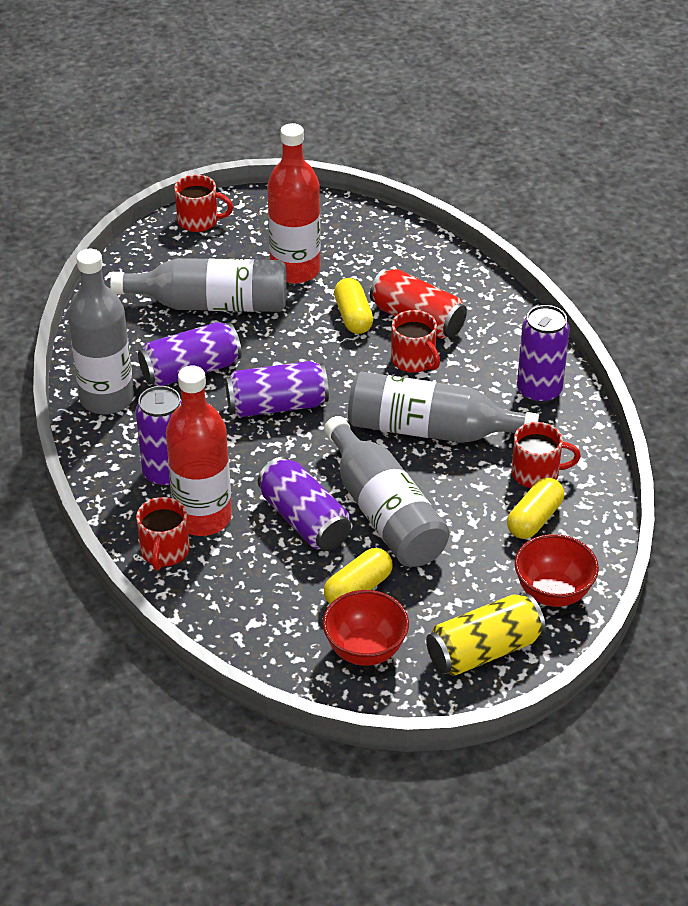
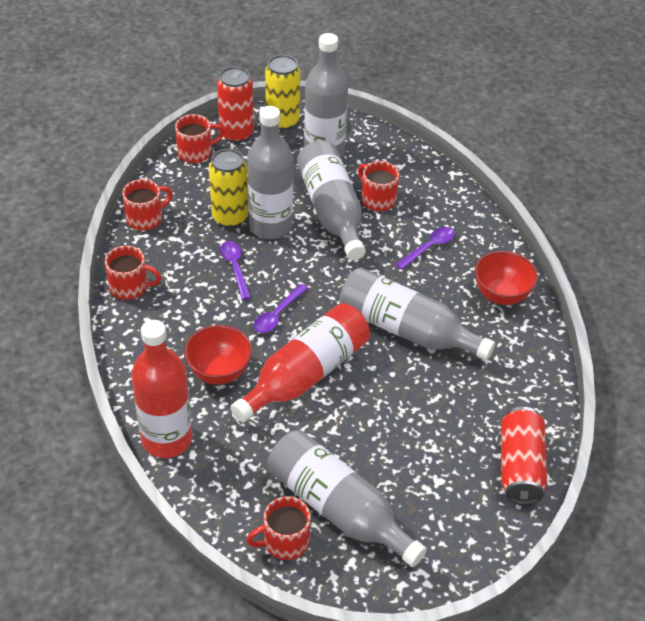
grey bottle: [68,249,134,414] [110,258,287,312] [324,416,450,567] [348,371,539,443] = 4 -> [247,106,293,239] [268,430,427,567] [297,141,366,260] [304,33,348,158] [339,268,495,361] = 5
purple can: [135,386,182,487] [138,322,242,386] [225,361,329,417] [258,457,351,551] [517,305,570,404] = 5 -> none = 0
purple spoon: none = 0 -> [220,241,251,300] [254,284,308,333] [396,227,455,270] = 3
red can: [370,268,467,339] = 1 -> [217,67,254,143] [501,407,547,505] = 2
red mug: [136,497,190,570] [174,175,233,232] [391,310,440,373] [511,422,581,488] = 4 -> [105,246,161,300] [122,179,173,230] [175,114,224,163] [246,496,311,560] [358,161,399,211] = 5
yellow can: [426,594,545,676] = 1 -> [209,149,248,228] [265,55,300,130] = 2
yellow capsule: [324,548,393,604] [334,278,373,334] [507,478,564,539] = 3 -> none = 0

